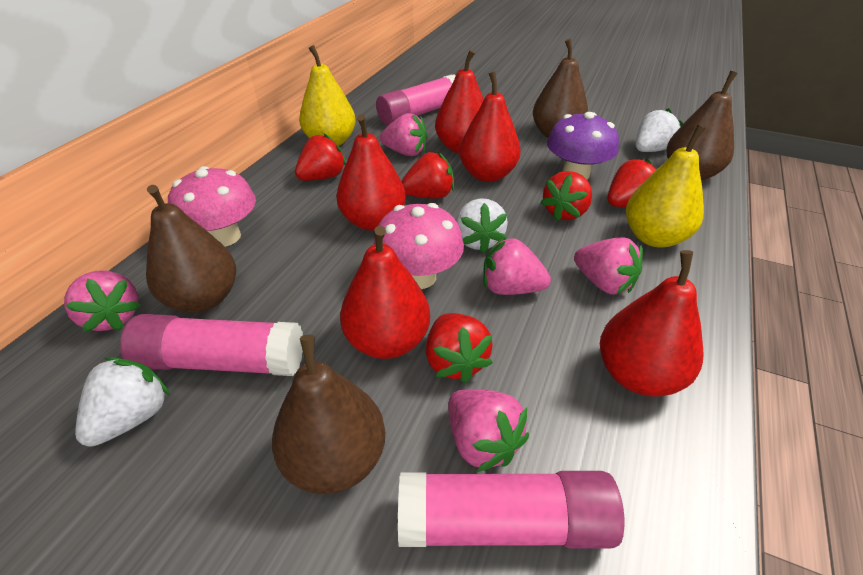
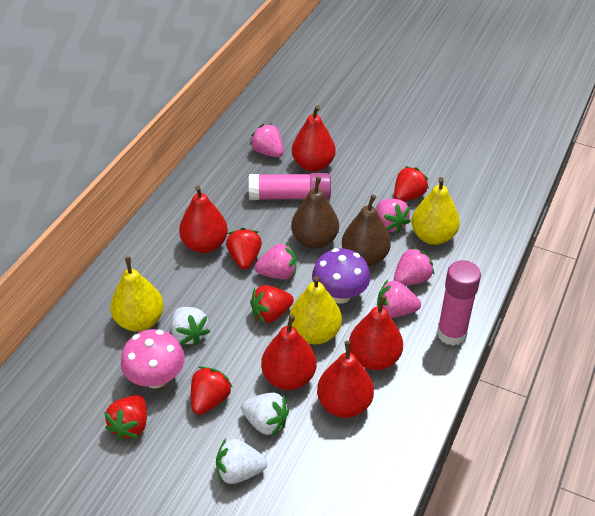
brown pear: [146,185,236,313] [272,334,385,494] [533,39,588,138] [667,71,738,180] = 4 -> [291,177,339,249] [342,195,391,266] = 2
pink glue stick: [120,314,303,376] [376,74,455,126] [398,471,624,549] = 3 -> [249,173,331,200] [437,260,481,346] = 2
pink mushroom: [168,166,256,247] [373,203,464,289] = 2 -> [121,329,185,389] = 1
yellow pear: [299,45,356,146] [626,125,706,248] = 2 -> [110,257,164,331] [289,276,342,345] [411,177,460,245] = 3

